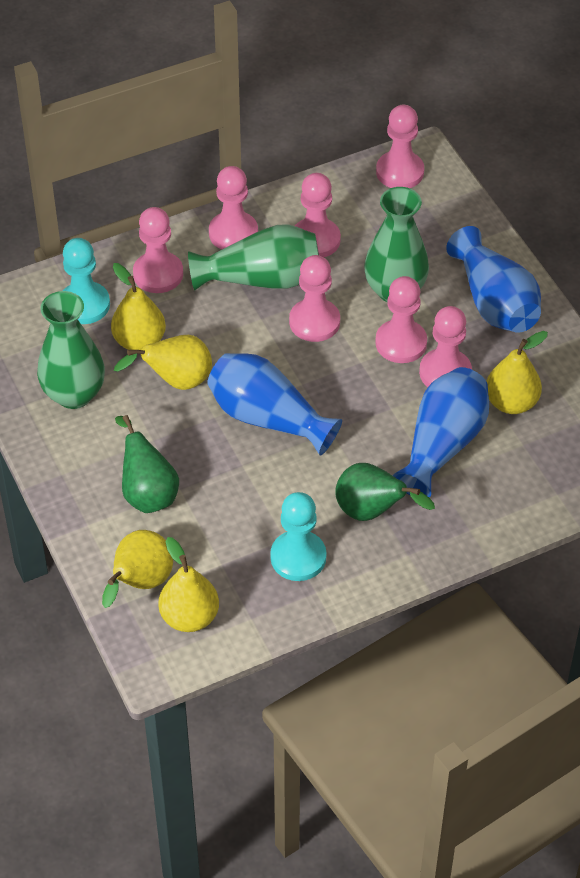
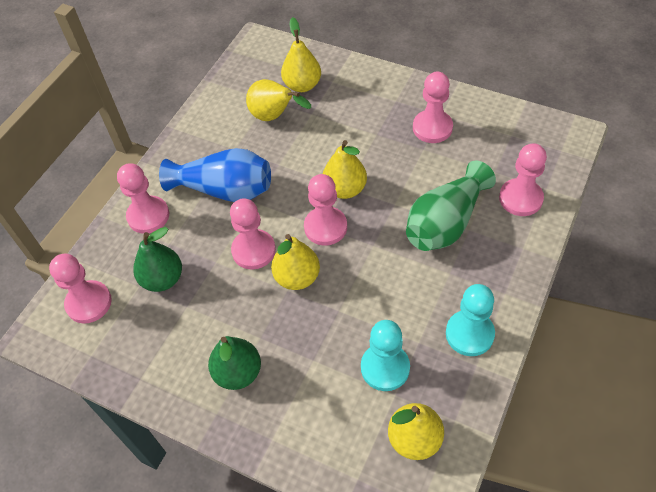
blue vase: [207,353,342,456] [393,367,489,497] [446,226,541,333] = 3 -> [159,148,271,202] = 1
green vase: [37,291,105,409] [188,225,319,291] [364,187,429,302] = 3 -> [406,160,496,251] = 1
pink pawn: [133,207,183,293] [209,166,258,249] [289,255,340,342] [295,173,341,257] [375,276,427,363] [376,105,424,188] [419,306,472,387] = 7 -> [49,254,112,324] [117,163,169,234] [230,199,276,270] [304,174,347,246] [413,72,453,143] [499,143,547,216] = 6

